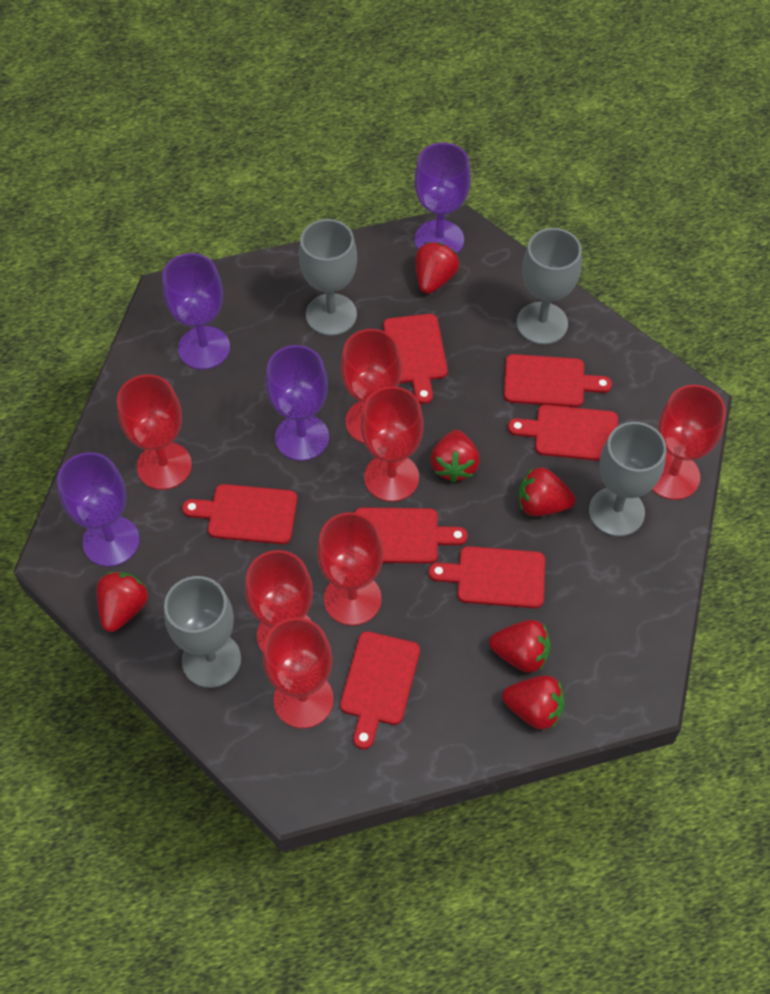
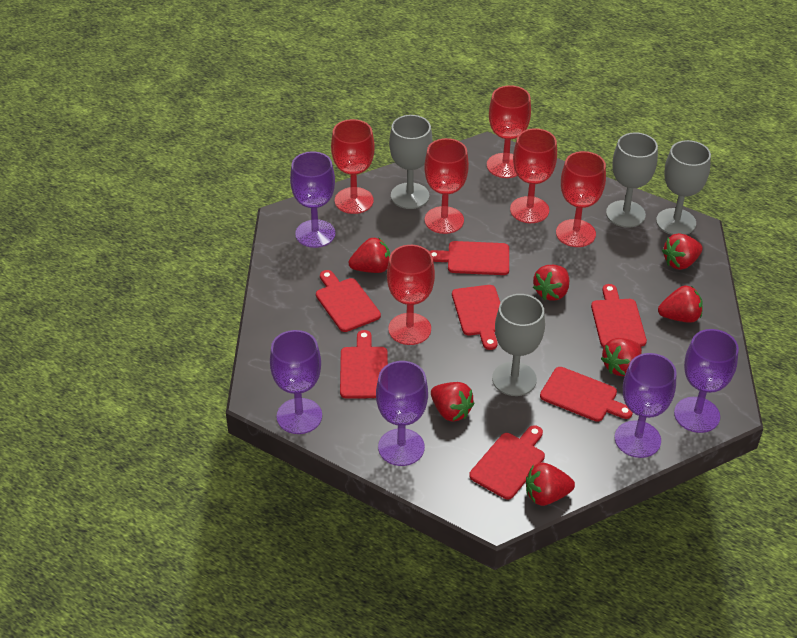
purple goblet: [57,452,139,567] [162,253,230,370] [266,345,329,461] [414,143,471,254] = 4 -> [270,330,322,434] [290,151,335,248] [376,361,428,466] [615,353,677,458] [674,329,739,433] = 5
red goblet: [117,374,192,490] [245,550,313,652] [263,618,334,729] [317,512,384,626] [341,329,402,443] [361,386,424,502] [652,384,726,500] = 7 -> [331,119,375,214] [387,245,435,345] [424,138,469,234] [487,85,531,178] [510,128,557,223] [556,151,606,247] = 6
red strawberry: [96,572,148,632] [415,242,459,294] [431,430,480,483] [489,620,550,673] [502,675,565,730] [518,468,576,516] = 6 -> [348,237,390,273] [431,382,474,422] [526,462,575,506] [533,265,569,301] [601,338,642,376] [658,286,703,323] [662,233,703,270] = 7

